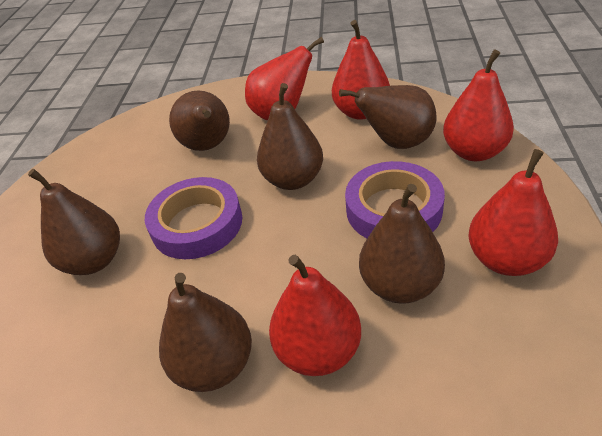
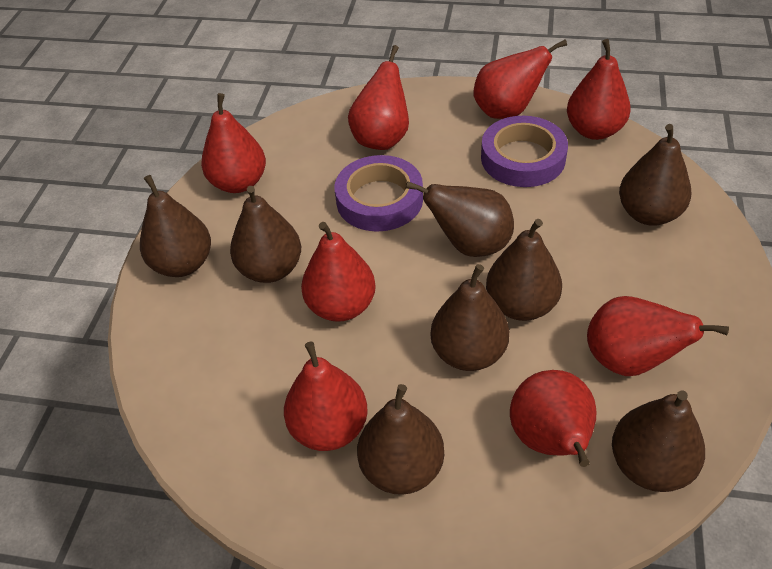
brown pear: [28,169,120,275] [159,273,252,392] [169,91,230,151] [257,83,323,190] [339,85,436,149] [359,184,445,304] = 6 -> [140,175,211,277] [230,186,301,283] [357,384,444,495] [406,181,514,257] [430,264,509,371] [486,219,562,321] [612,390,705,492] [619,124,691,226] = 8
red pear: [245,37,324,120] [269,255,361,376] [332,20,390,120] [443,50,514,161] [468,149,558,276] = 5 -> [201,93,266,193] [284,341,368,451] [301,222,376,322] [348,45,409,150] [474,39,567,119] [510,370,596,467] [567,39,631,140] [587,296,729,376] = 8

